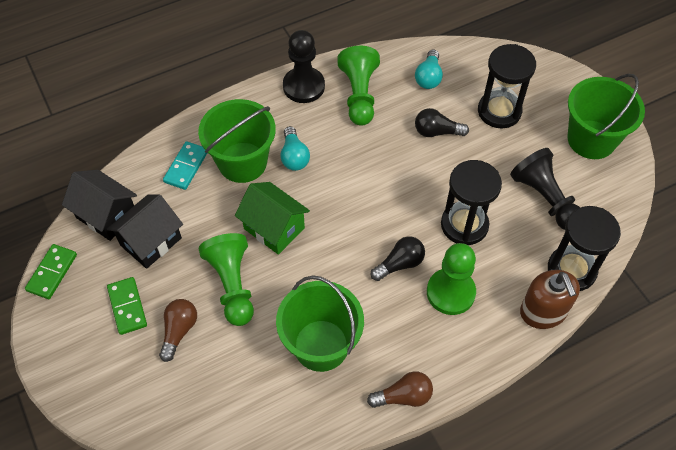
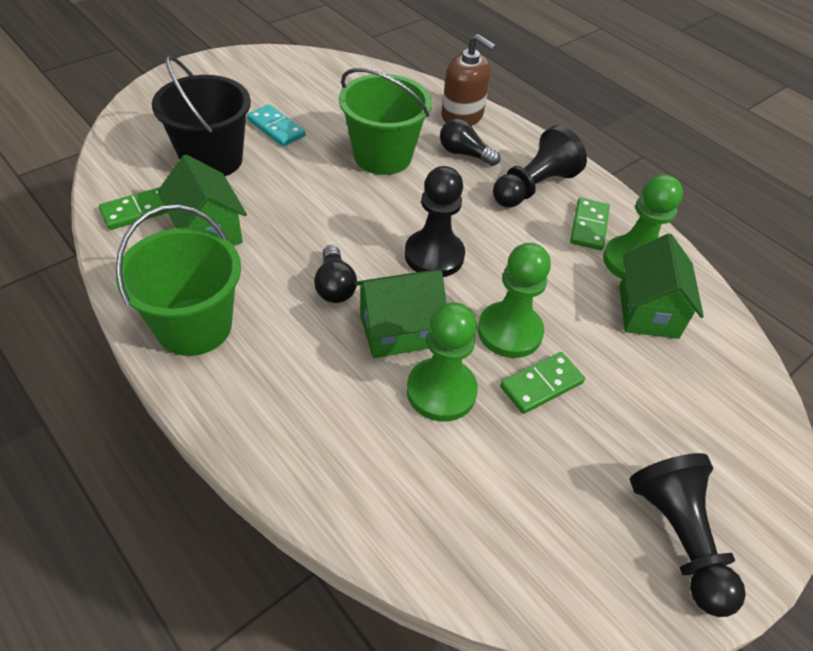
black bucket: none = 0 -> [152,56,251,176] = 1
black hourglass: [441,160,502,245] [478,44,536,128] [548,206,621,291] = 3 -> none = 0
black house: [62,170,137,241] [107,194,183,269] = 2 -> none = 0
black pawn: [283,30,325,103] [510,148,580,230] = 2 -> [405,166,465,277] [493,125,587,208] [629,453,746,617] = 3
brown light bulb: [159,299,197,362] [367,371,433,408] = 2 -> none = 0
green bucket: [198,99,276,183] [276,275,364,372] [568,74,645,159] = 3 -> [116,205,241,356] [339,68,432,175] = 2
green domino: [25,244,77,299] [107,277,147,335] = 2 -> [99,187,168,230] [500,352,585,414] [570,198,610,250] = 3
green house: [235,182,310,255] = 1 -> [158,154,247,246] [355,270,446,358] [619,233,704,339] = 3
turquoise light bulb: [280,126,310,171] [415,49,443,89] = 2 -> none = 0

